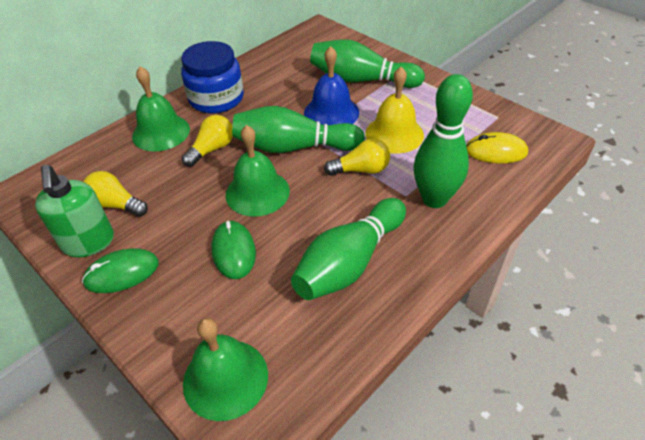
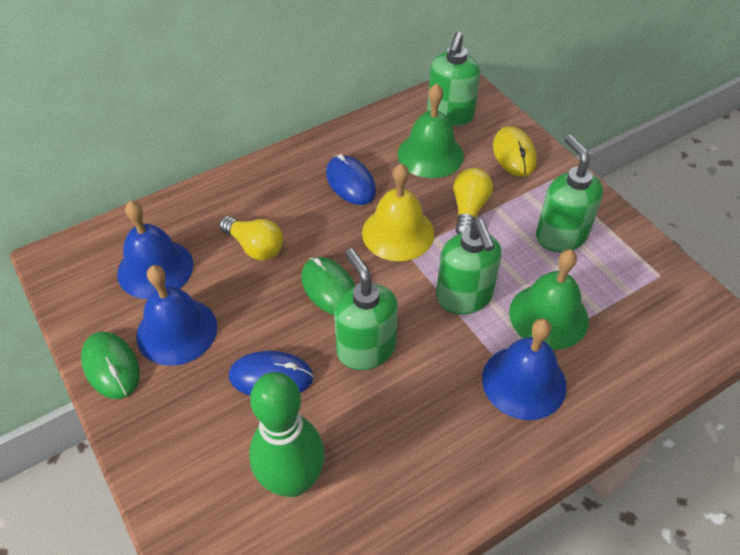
blue bell: [304,46,359,125] = 1 -> [117,200,193,299] [136,265,217,366] [482,318,566,420] = 3
blue jar: [181,41,244,114] = 1 -> none = 0
blue mouse: none = 0 -> [229,351,314,396] [326,154,376,205] = 2
green bell: [132,66,190,151] [183,318,268,421] [225,125,290,217] = 3 -> [398,84,464,178] [509,250,589,350] = 2
green bowling pin: [232,106,365,153] [291,198,406,300] [310,39,425,88] [414,74,473,208] = 4 -> [249,372,325,497] = 1
green soap dispenser: [35,165,114,257] = 1 -> [334,248,398,370] [427,32,480,127] [436,219,501,314] [536,135,603,252] = 4
yellow light bulb: [83,171,148,217] [182,115,233,167] [324,138,390,176] = 3 -> [219,216,283,261] [453,168,493,234] = 2

